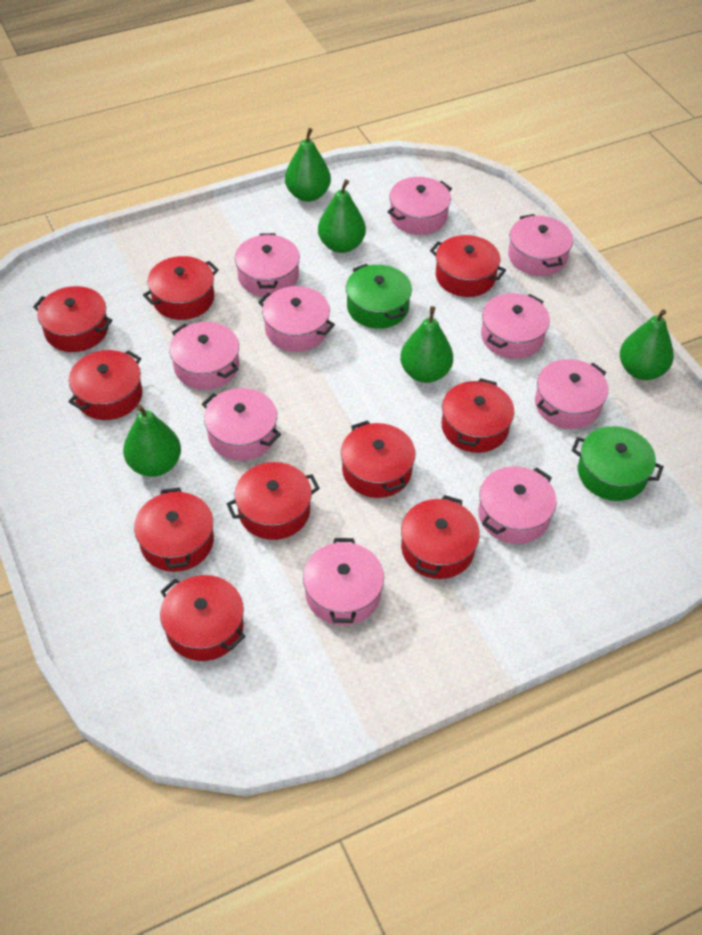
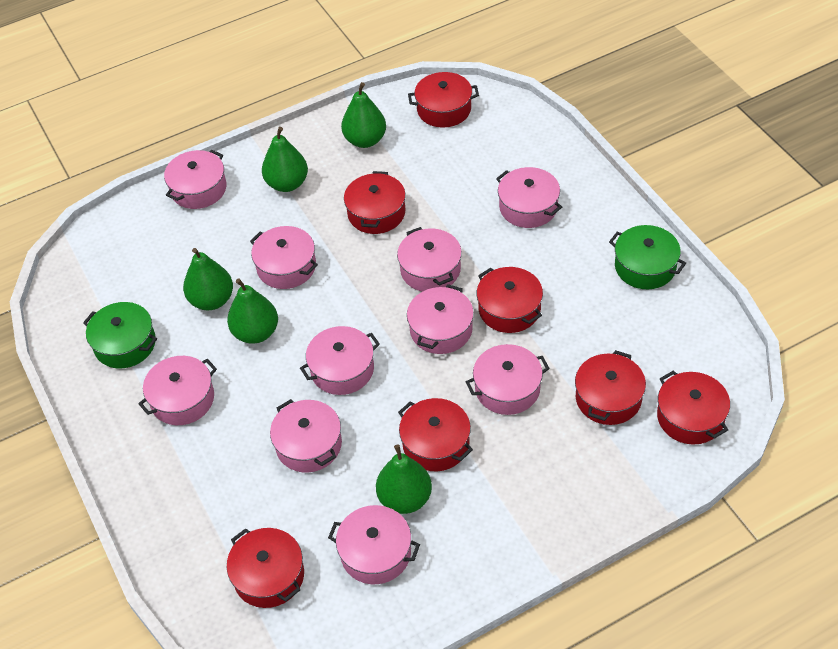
red pot: [33,286,113,352] [69,350,142,420] [134,487,214,572] [143,256,219,320] [160,575,246,661] [226,462,320,540] [341,420,416,498] [401,495,480,579] [430,235,506,297] [442,378,514,453] = 10 -> [227,528,304,608] [344,171,406,234] [398,398,473,471] [408,72,479,128] [477,267,543,333] [575,350,646,425] [657,370,730,445] = 7

